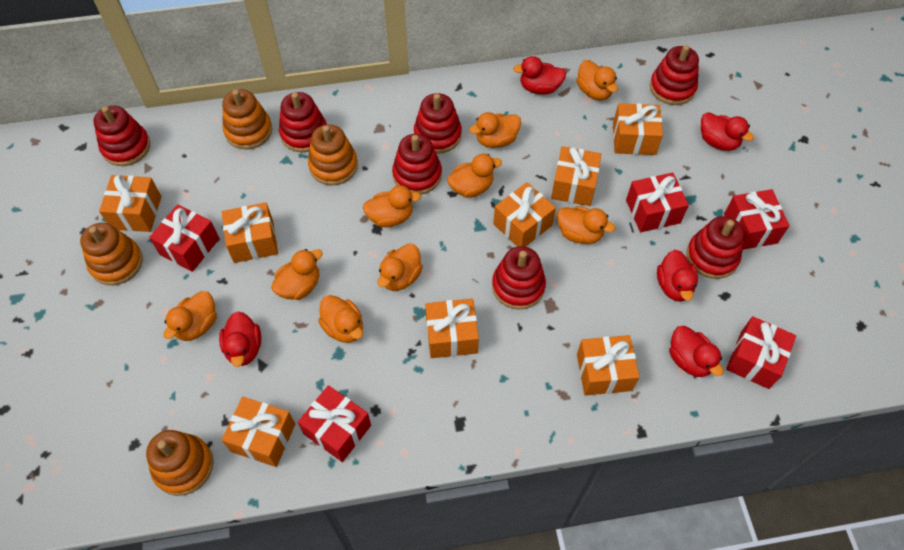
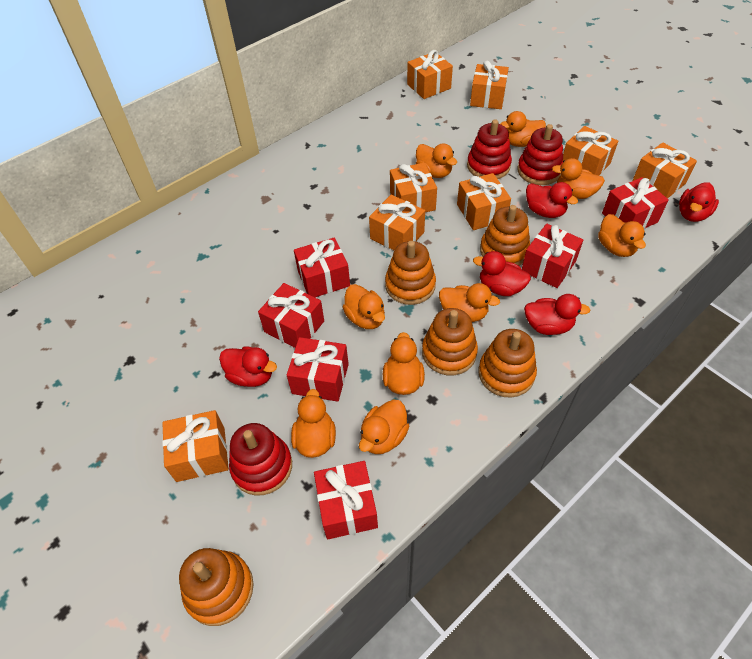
orange stacking toy: [80,223,143,285] [146,430,213,496] [222,89,272,149] [308,124,358,185] = 4 -> [179,548,253,626] [385,241,436,305] [422,308,478,375] [479,329,537,398] [480,205,530,266] = 5
red gift: [149,204,219,272] [298,385,371,462] [626,173,689,232] [724,189,790,250] [726,316,796,389] = 5 -> [258,283,324,348] [287,337,349,402] [294,237,350,297] [314,461,378,539] [521,224,583,288] [602,177,669,229] = 6
red stacking toy: [93,106,150,166] [279,92,327,152] [392,134,442,195] [414,93,462,154] [492,246,546,310] [650,45,699,105] [686,216,744,279] = 7 -> [229,423,292,496] [467,120,512,179] [518,124,563,185] = 3

